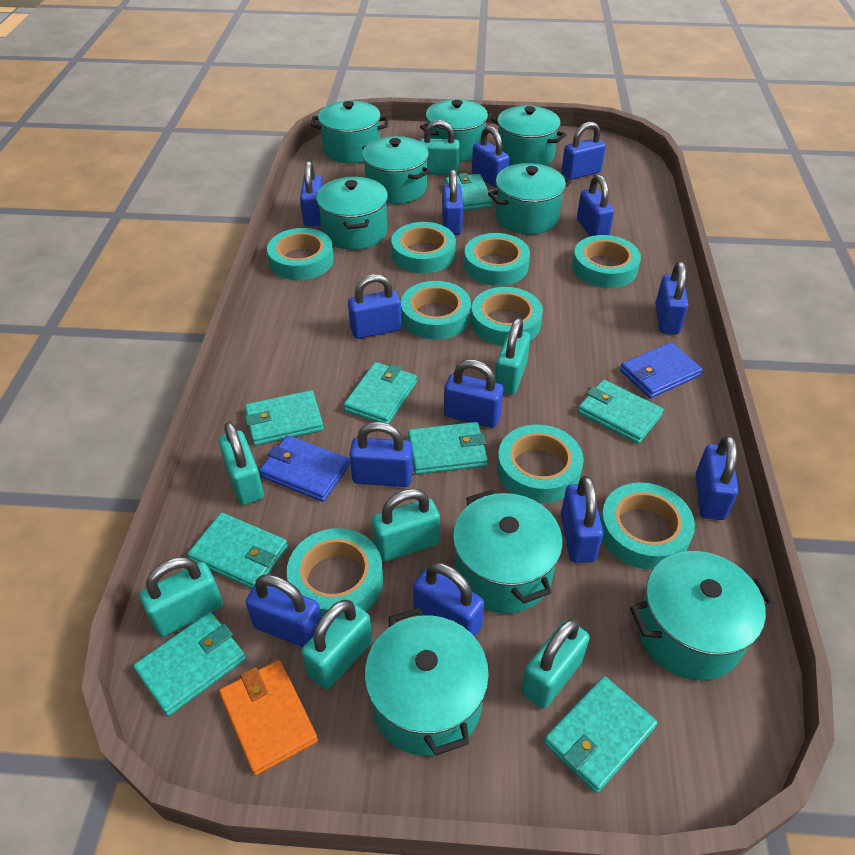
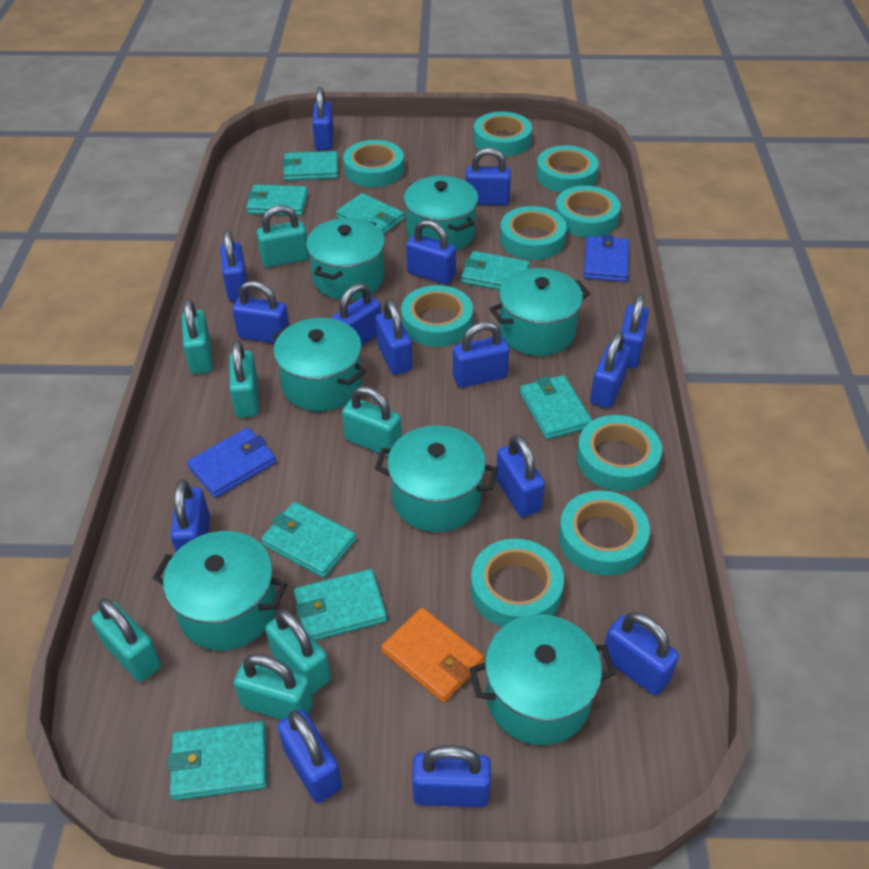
blue padlock: [246,574,322,648] [300,161,323,226] [348,274,402,339] [349,422,413,487] [413,562,484,637] [442,169,463,235] [444,359,503,428] [472,126,509,188] [561,122,606,180] [561,476,603,563] [577,175,614,236] [655,262,688,334] [696,435,738,520] = 13 -> [170,479,210,552] [220,230,249,301] [232,281,289,343] [277,710,342,803] [312,87,334,150] [331,283,381,345] [376,300,412,375] [406,220,456,285] [412,745,491,807] [453,322,509,388] [466,147,511,205] [496,435,545,517] [590,331,630,408] [602,612,679,695] [621,293,649,369] = 15
turquoise pot: [310,101,389,163] [316,177,388,250] [362,136,431,204] [364,608,489,756] [420,99,493,162] [453,489,563,613] [488,163,571,234] [491,106,566,166] [630,551,775,680] = 9 -> [153,531,287,651] [272,318,366,411] [306,218,385,300] [375,425,498,532] [404,176,478,251] [469,614,616,745] [489,268,590,356] = 7

